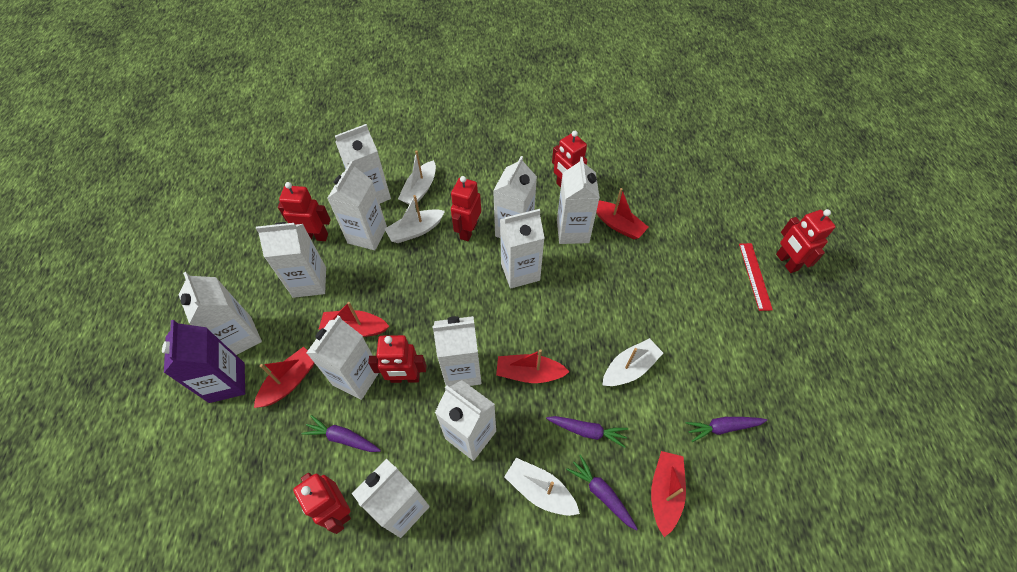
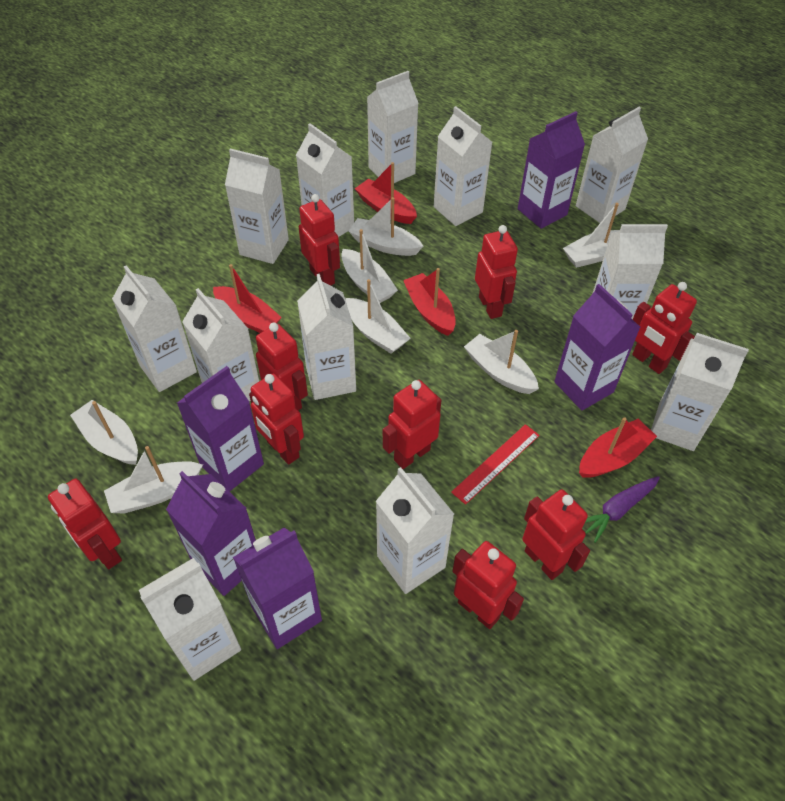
purple carrot: [301,415,381,452] [546,416,628,448] [566,455,638,530] [686,417,767,442] = 4 -> [585,476,660,543] = 1
purple carton: [162,320,245,403] = 1 -> [166,471,256,596] [177,366,264,492] [233,527,322,649] [518,111,585,229] [554,284,640,411] = 5
red boat: [254,347,315,408] [319,302,389,337] [496,349,570,383] [596,188,648,240] [651,451,686,537] = 5 -> [213,264,282,333] [355,162,417,224] [403,268,456,336] [579,417,657,478] = 4
red robot: [278,182,331,241] [293,473,351,534] [368,335,427,383] [451,176,481,241] [552,131,587,187] [776,209,836,273] = 6 -> [48,479,122,569] [249,373,304,465] [256,322,308,410] [299,194,340,286] [383,380,441,469] [452,541,524,629] [475,225,518,319] [522,489,590,580] [632,282,697,374] = 9
white boat: [385,195,445,243] [398,150,436,204] [504,458,580,516] [602,338,663,386] = 4 -> [70,400,138,465] [104,446,203,514] [341,229,398,303] [346,279,411,354] [348,197,423,256] [464,330,539,394] [563,203,620,268] = 7
white carton: [178,272,262,355] [256,222,326,298] [306,316,379,400] [327,161,387,250] [335,124,391,203] [352,459,430,538] [432,316,482,387] [435,380,496,461] [493,156,537,238] [500,209,544,289] [557,157,600,244] = 11 -> [112,265,197,392] [139,558,241,681] [182,288,259,402] [225,149,289,264] [296,123,354,237] [297,274,356,400] [367,71,419,183] [376,467,454,594] [434,106,492,226] [576,107,648,223] [592,224,668,319] [651,333,749,451] = 12

